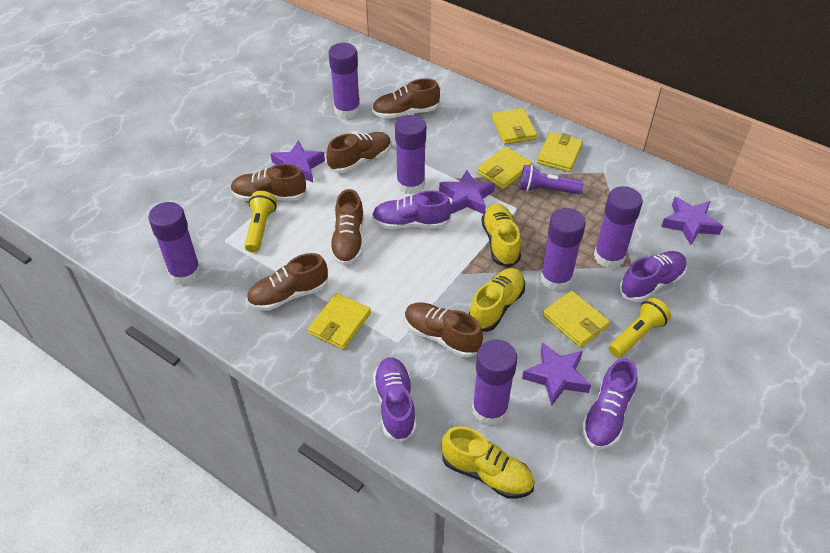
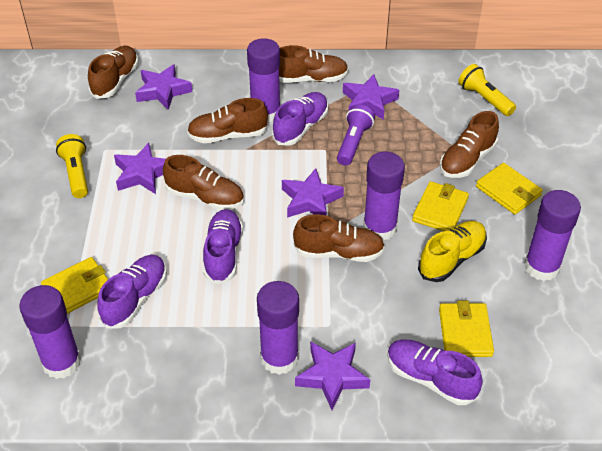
purple glue stick: [148,202,201,285] [328,43,361,119] [395,115,426,194] [472,339,517,425] [540,208,586,291] [594,186,643,268] = 6 -> [19,285,81,379] [247,38,281,123] [257,281,299,375] [363,152,405,241] [524,190,581,281] = 5
purple star: [271,140,325,182] [439,170,495,214] [522,342,591,406] [661,197,723,246] = 4 -> [114,143,165,194] [135,64,192,110] [282,168,344,218] [295,342,370,410] [343,74,399,120] = 5
yellow shoe: [441,426,534,499] [468,268,525,332] [482,204,521,267] = 3 -> [418,221,487,282] = 1
yellow wallet: [308,293,371,350] [477,147,532,189] [492,108,537,144] [537,132,583,172] [543,291,610,348] = 5 -> [41,257,108,314] [412,181,469,231] [439,301,494,357] [476,163,543,214] = 4

